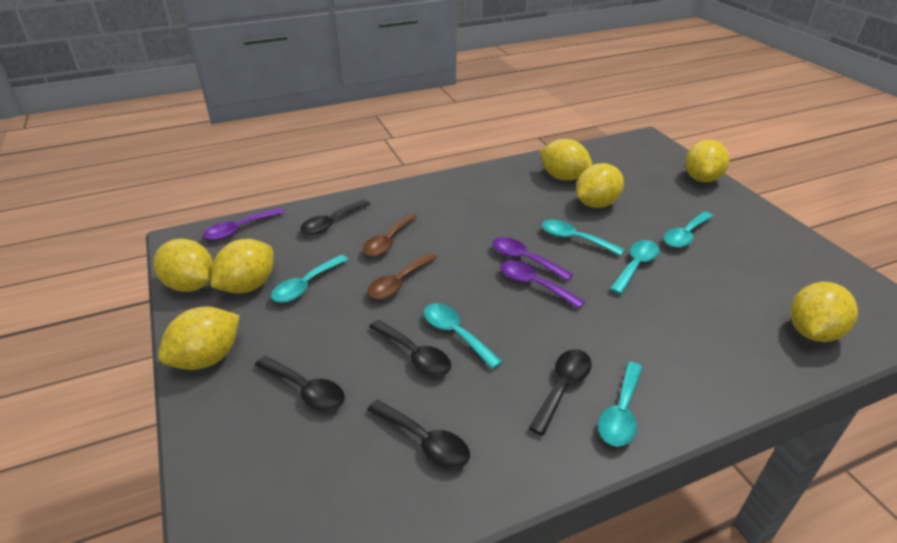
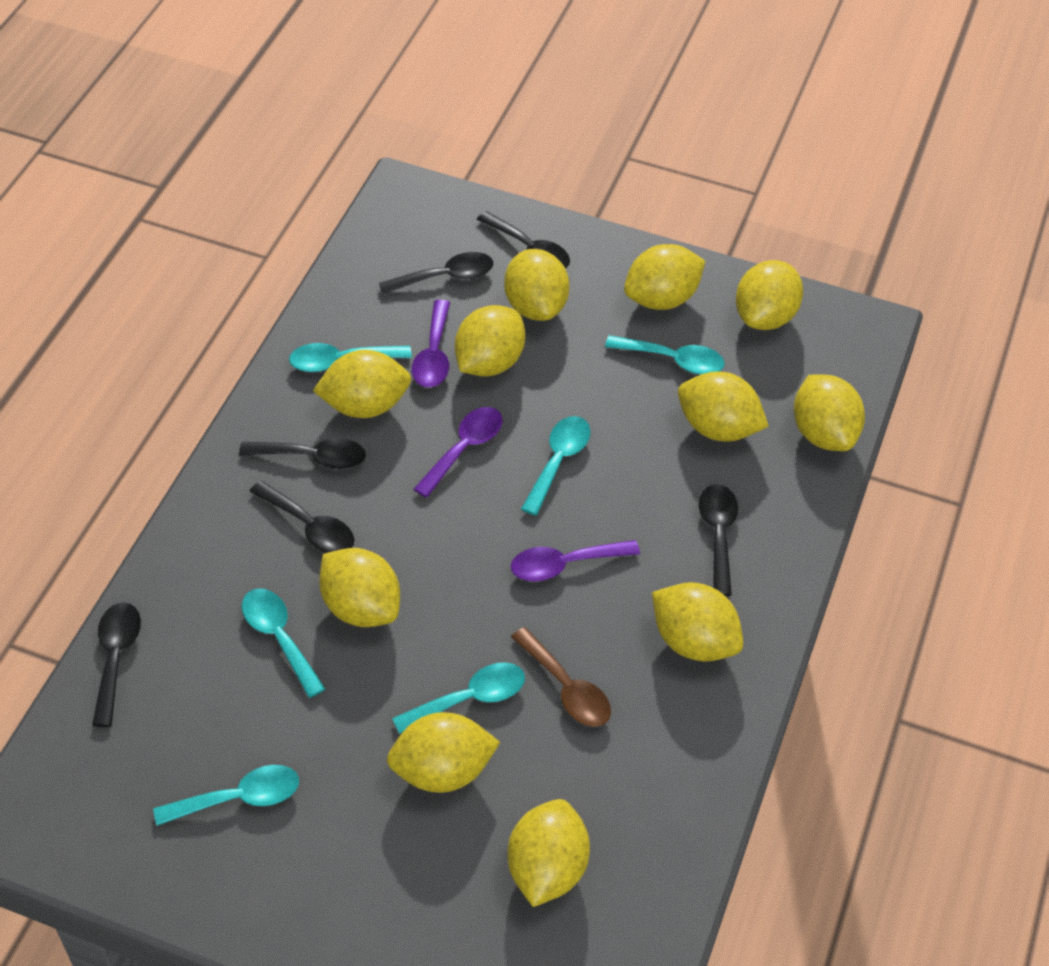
black spoon: [255,356,345,411] [300,200,370,235] [367,400,470,468] [369,320,451,376] [529,349,591,435] = 5 -> [92,603,141,727] [239,438,366,469] [249,480,354,553] [379,252,493,294] [477,211,570,268] [699,484,738,596] = 6
brown spoon: [363,213,417,257] [367,252,437,300] = 2 -> [511,627,611,727] = 1
yellow lemon: [153,239,213,292] [158,306,240,370] [211,239,274,293] [539,139,592,181] [576,163,624,208] [685,139,729,182] [790,282,858,342] = 7 -> [313,350,411,418] [319,548,400,627] [387,712,500,793] [455,305,525,377] [504,249,570,321] [508,799,590,907] [624,244,705,310] [652,582,743,662] [678,371,769,442] [736,260,803,330] [794,374,865,451] = 11

